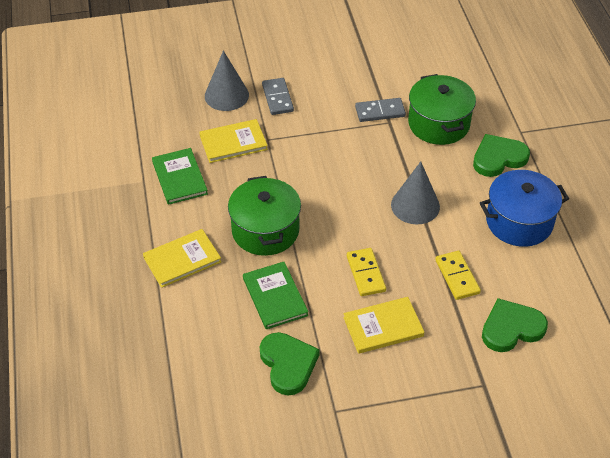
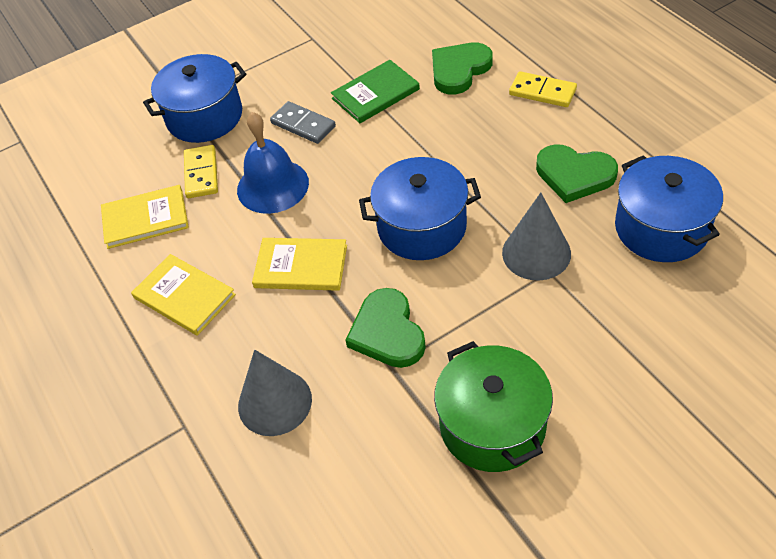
blue bell: none = 0 -> [237,112,309,214] = 1
blue pot: [480,170,569,247] = 1 -> [143,54,246,143] [359,157,481,260] [615,155,723,262] = 3
green book: [152,148,208,205] [243,262,308,329] = 2 -> [331,60,420,123] = 1
green pot: [228,176,301,256] [408,74,476,145] = 2 -> [434,341,553,472] = 1
grey domino: [262,78,294,115] [355,98,406,122] = 2 -> [270,101,336,144] = 1

